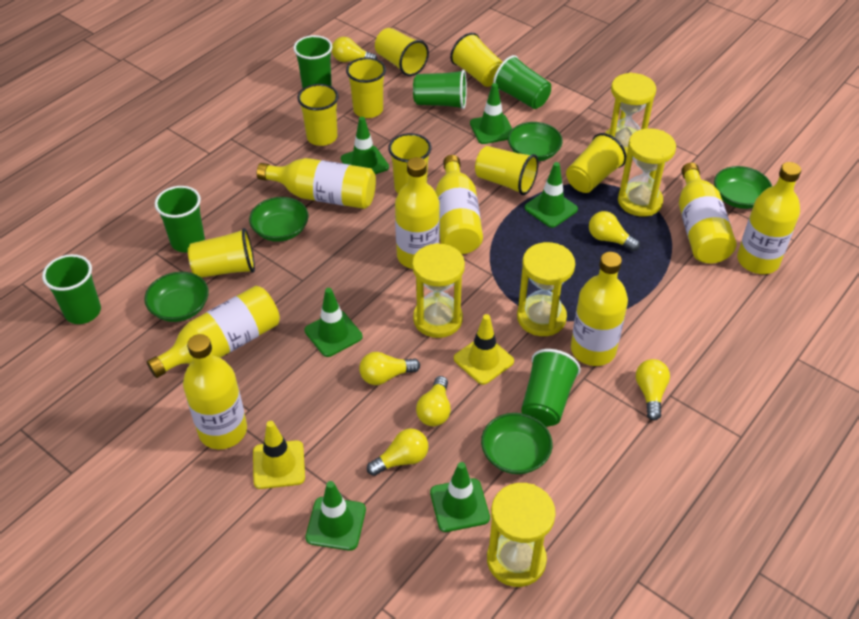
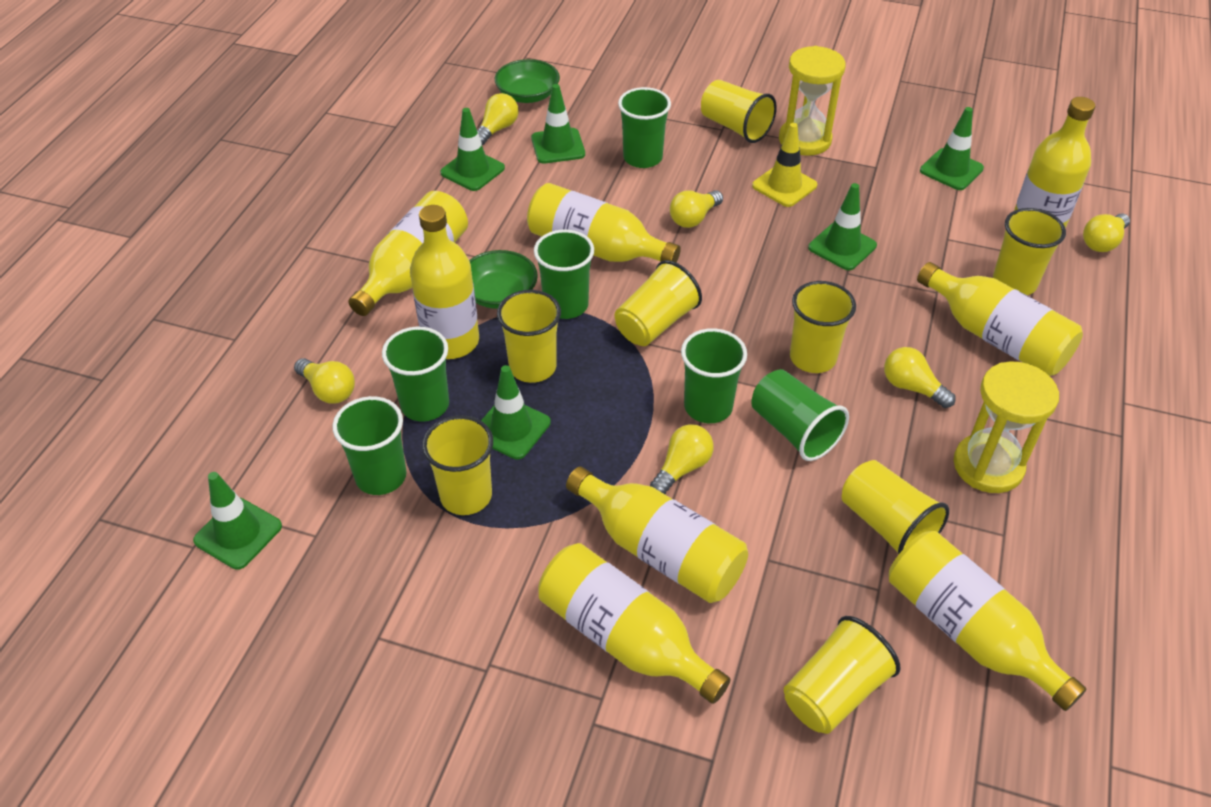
green bowl: [145,272,209,322] [249,197,309,242] [481,413,552,474] [508,122,563,161] [714,166,772,209] = 5 -> [469,250,538,309] [495,59,560,103] = 2
yellow hourglass: [412,243,465,338] [487,483,556,587] [517,242,575,336] [605,73,656,156] [618,128,676,216] = 5 -> [779,46,846,156] [954,362,1059,493] = 2
yellow traffic cone: [253,421,305,489] [454,314,514,385] = 2 -> [752,123,818,207] = 1

